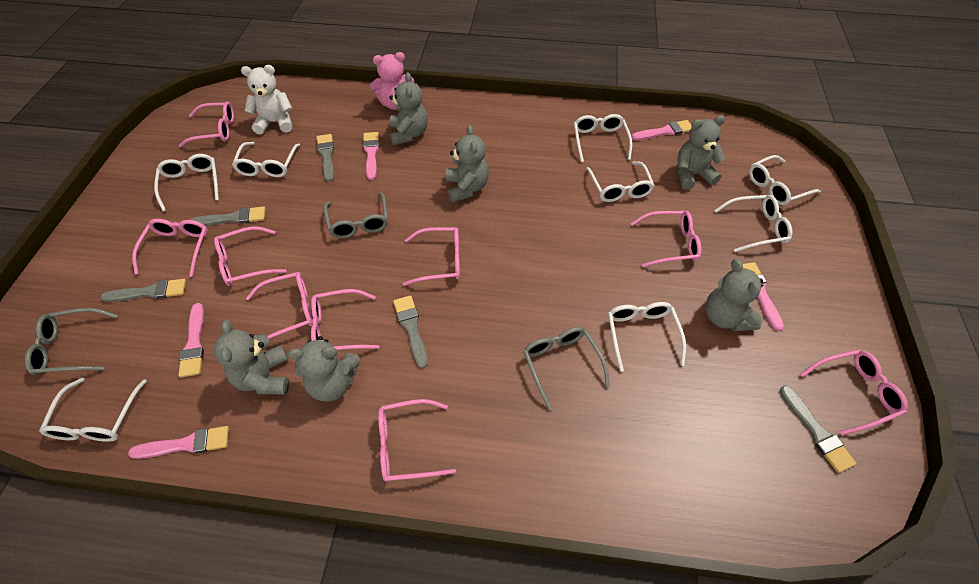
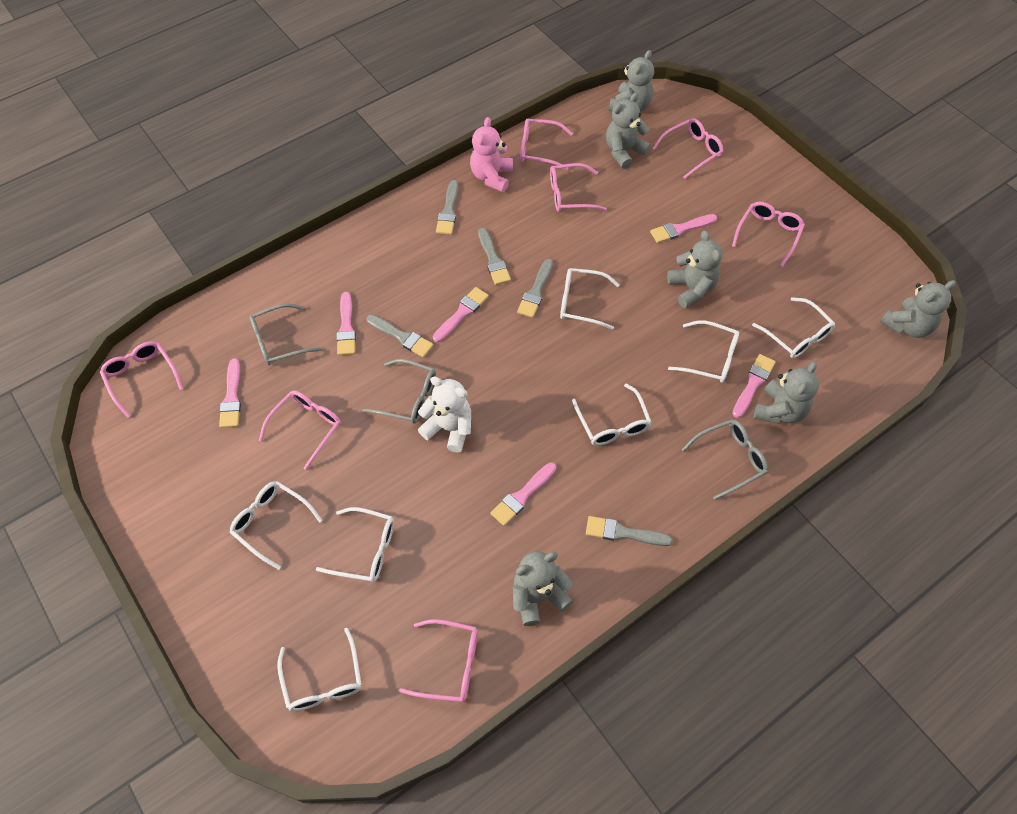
pink brush: [128,426,229,459] [178,303,204,378] [363,132,380,180] [632,120,692,140] [743,262,784,331] = 5 -> [219,358,241,428] [336,292,356,355] [433,287,489,342] [490,463,556,526] [650,214,717,243] [732,354,776,418] = 6
pink glasses: [132,219,208,277] [178,102,234,147] [214,226,287,286] [246,272,313,339] [311,289,379,350] [378,399,456,482] [403,227,460,286] [631,211,701,267] [800,349,908,435] = 9 -> [100,341,184,418] [259,390,341,470] [399,619,478,702] [520,119,573,170] [550,163,607,212] [652,118,724,179] [732,202,805,266] = 7
white glasses: [39,378,147,442] [154,154,219,212] [232,142,300,177] [574,114,632,162] [586,161,655,202] [608,302,686,372] [714,195,792,252] [749,155,821,205] = 8 -> [230,481,322,570] [277,628,362,711] [316,507,394,582] [560,268,620,330] [572,384,652,446] [668,320,739,383] [752,297,835,358] = 7

